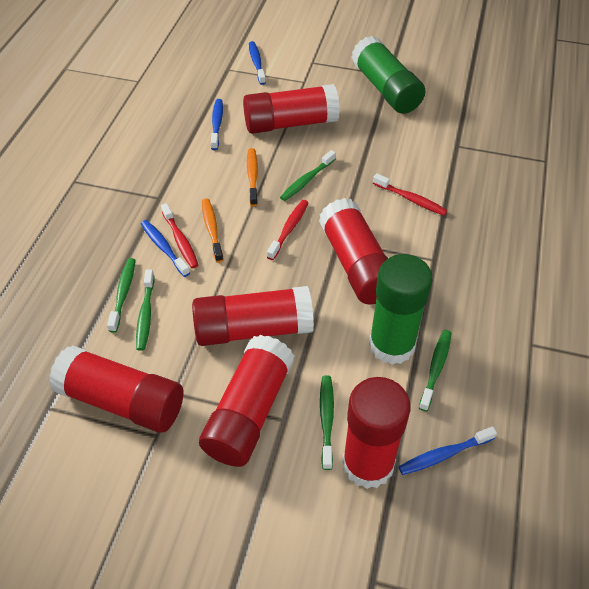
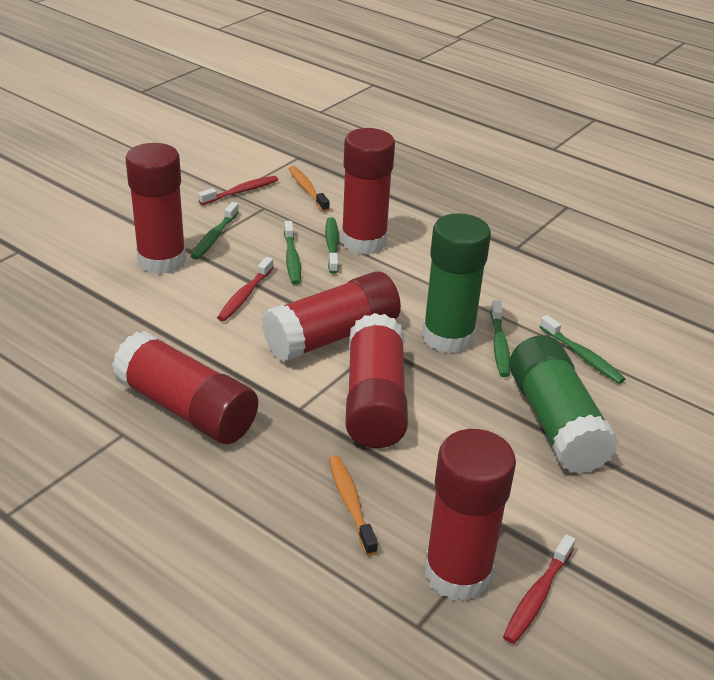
blue toothbrush: [141,220,190,277] [211,99,223,150] [249,41,266,85] [398,426,497,475] = 4 -> none = 0

